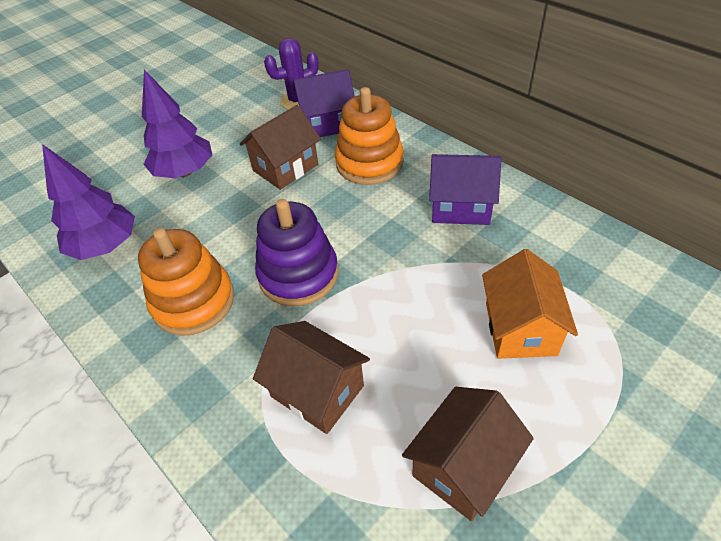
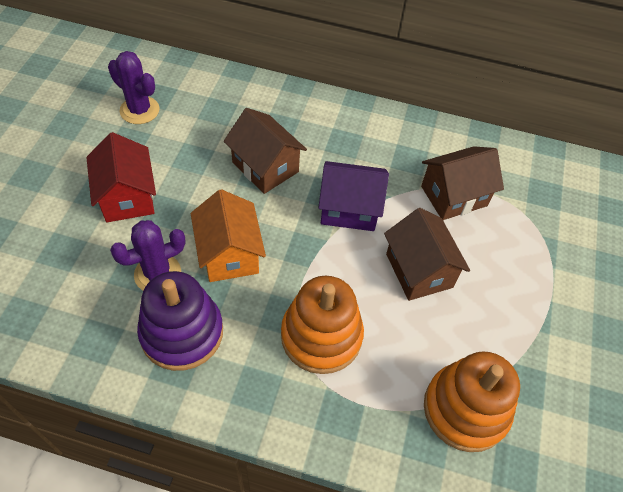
purple cactus: [264,38,319,110] = 1 -> [108,51,160,124] [110,220,185,290] = 2
purple house: [293,69,355,137] [429,154,501,225] = 2 -> [318,161,389,231] = 1
purple tree: [42,144,135,260] [142,70,212,178] = 2 -> none = 0
red house: none = 0 -> [86,132,156,222] = 1

